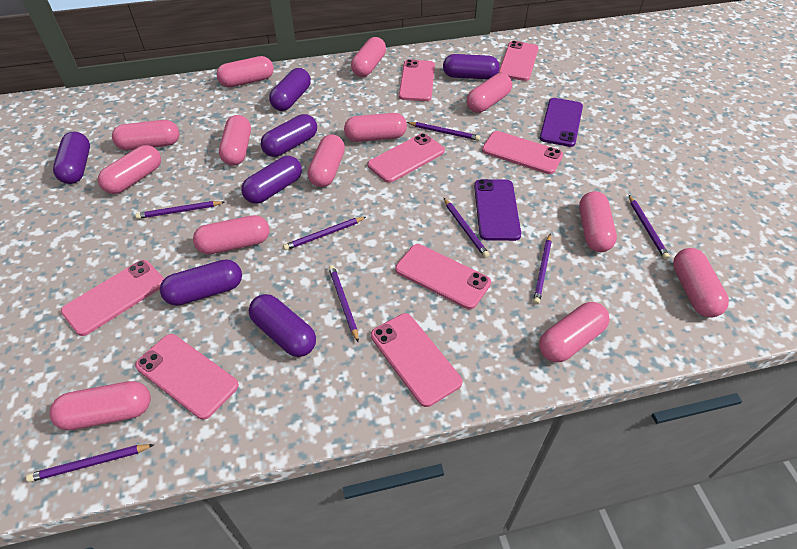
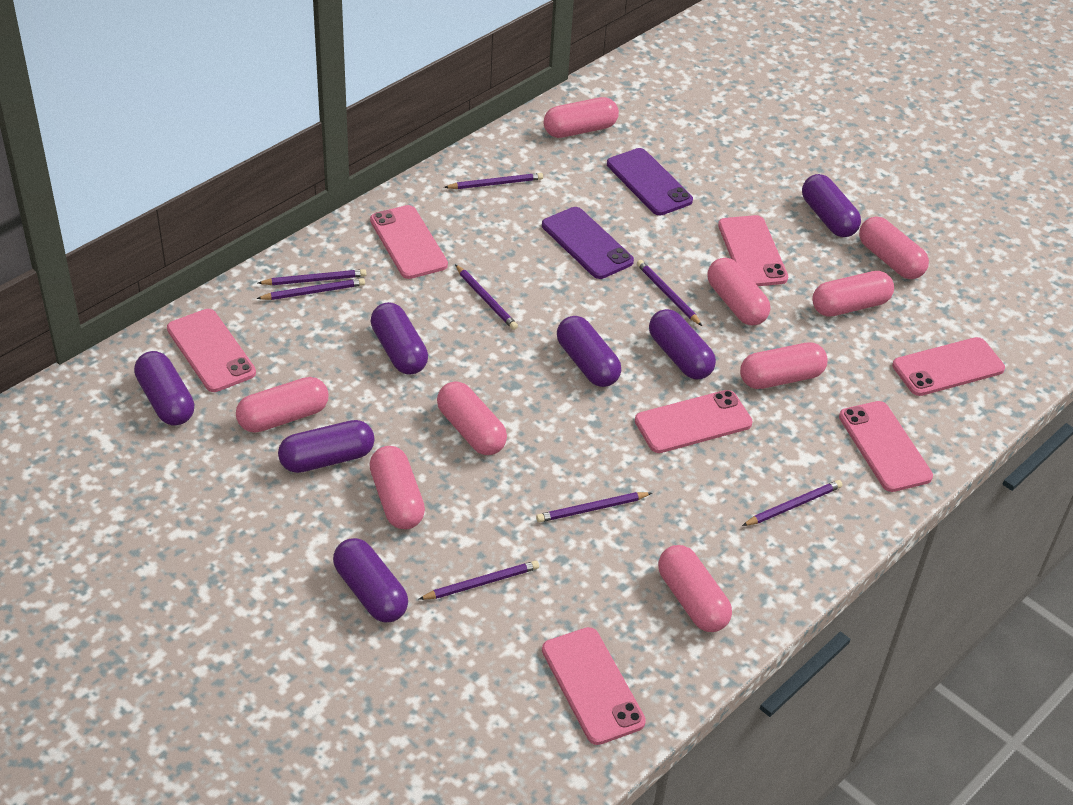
pink capsule: [50,381,151,430] [98,145,161,194] [112,120,179,150] [193,215,270,254] [216,56,274,87] [219,115,251,166] [308,135,345,187] [344,113,407,142] [351,37,386,77] [467,73,512,113] [539,302,610,362] [579,191,617,252] [673,248,729,318] = 13 -> [236,377,329,433] [369,446,425,529] [437,381,507,455] [544,97,619,138] [658,545,732,632] [707,258,770,326] [740,342,827,389] [812,271,894,317] [859,217,929,279] = 9
pink phone: [61,260,164,336] [135,334,239,420] [368,133,445,183] [371,313,462,407] [395,244,491,309] [399,59,435,101] [482,131,563,174] [499,41,539,81] = 8 -> [167,309,256,392] [370,205,448,279] [542,627,646,745] [635,390,752,453] [718,215,788,286] [839,401,933,492] [892,337,1005,396] = 7

